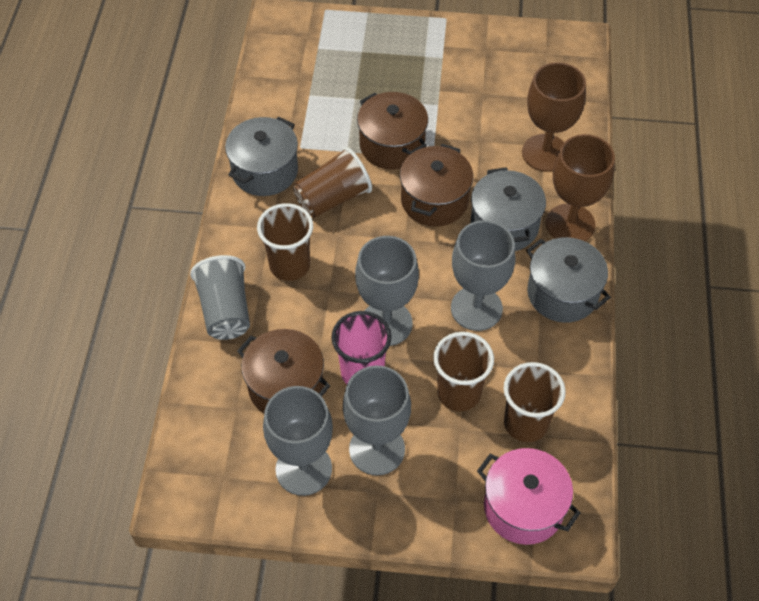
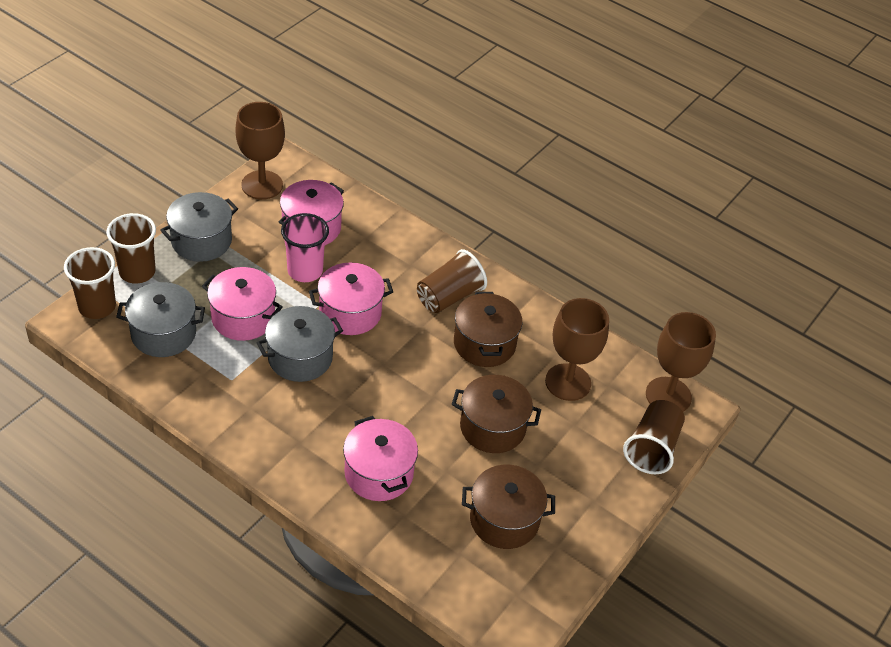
brown goblet: [522,62,586,172] [546,134,615,241] = 2 -> [235,102,285,200] [545,298,609,401] [646,312,716,412] = 3
grey cup: [190,255,250,340] = 1 -> none = 0
grey goblet: [263,386,333,496] [343,366,411,476] [355,236,419,346] [451,220,515,331] = 4 -> none = 0
pink pot: [477,448,581,545] = 1 -> [202,267,283,341] [279,180,344,245] [309,262,393,335] [343,416,418,501] = 4

